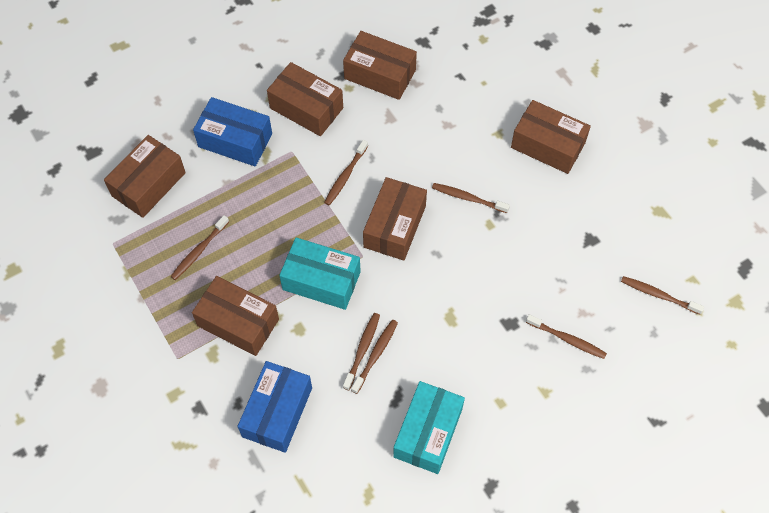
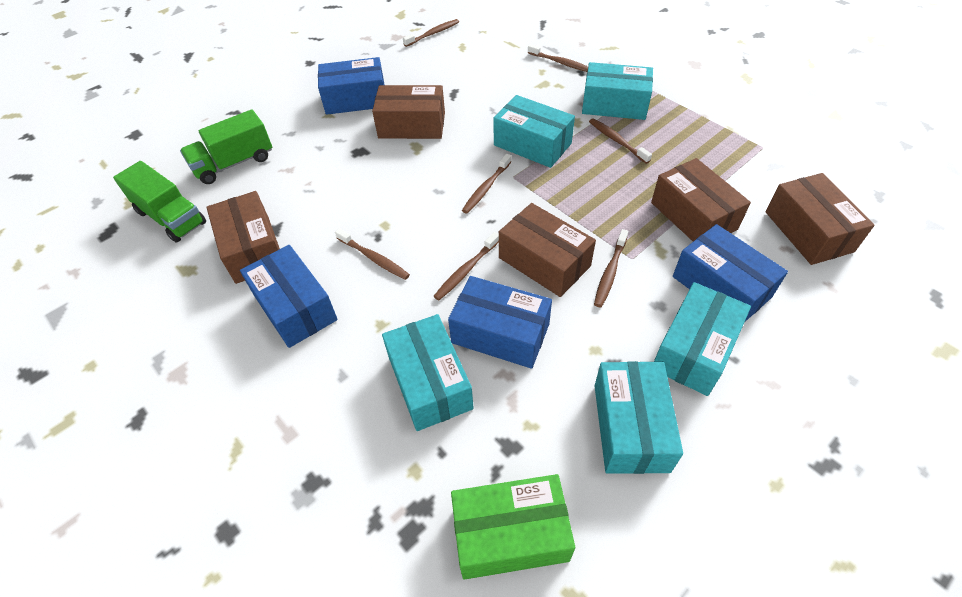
blue box: [193,97,272,166] [237,361,312,453] = 2 -> [240,245,338,348] [318,57,385,115] [448,276,552,369] [673,224,788,322] = 4
brown box: [104,135,186,218] [192,276,279,356] [267,62,343,136] [343,31,417,100] [363,177,427,261] [511,100,591,174] = 6 -> [206,191,280,284] [372,85,445,139] [499,203,596,297] [651,158,751,242] [765,173,875,265] = 5
green box: none = 0 -> [451,474,575,580] = 1
green truck: none = 0 -> [113,161,206,242] [180,109,272,184] = 2
turquoise box: [279,237,361,310] [393,381,465,474] = 2 -> [382,314,474,431] [493,95,575,168] [582,62,653,120] [595,361,683,474] [654,282,751,396] = 5

